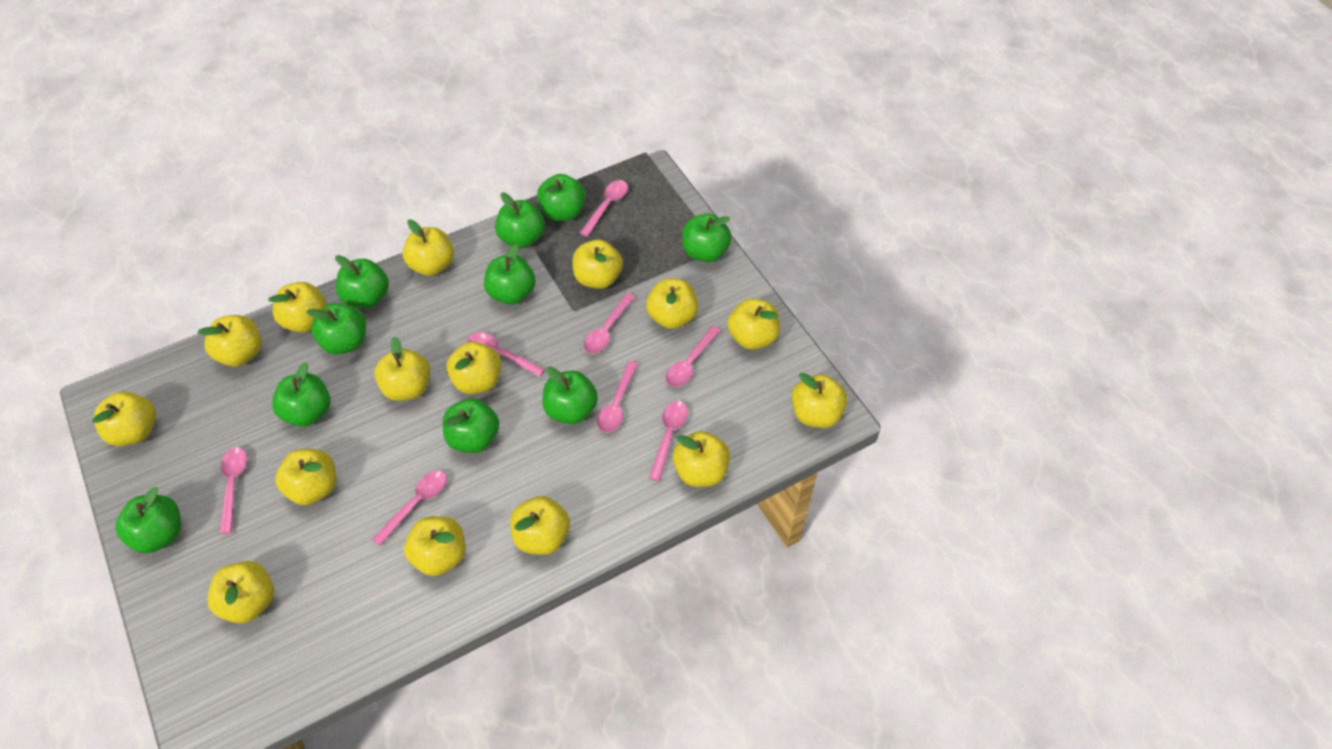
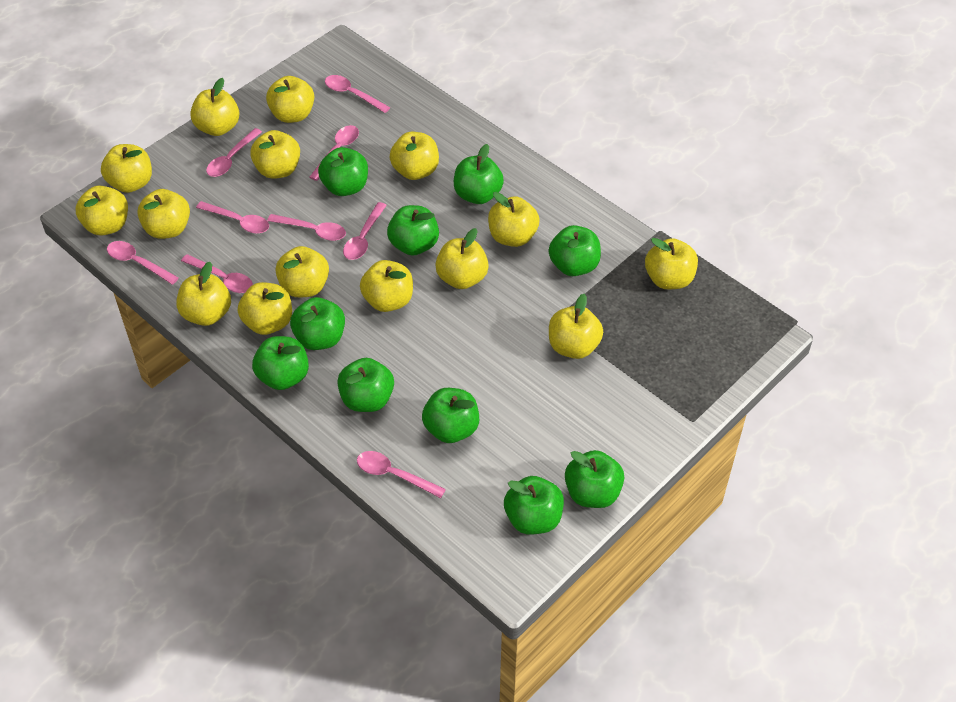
pink spoon: [220,447,247,534] [372,471,447,546] [468,332,545,377] [580,180,628,237] [584,293,635,354] [597,361,638,433] [649,401,688,481] [666,326,721,387] = 8 -> [107,241,179,285] [181,254,253,293] [196,201,269,234] [206,128,262,177] [267,214,346,241] [309,125,359,181] [325,75,390,113] [343,202,387,260] [357,451,446,498] = 9

